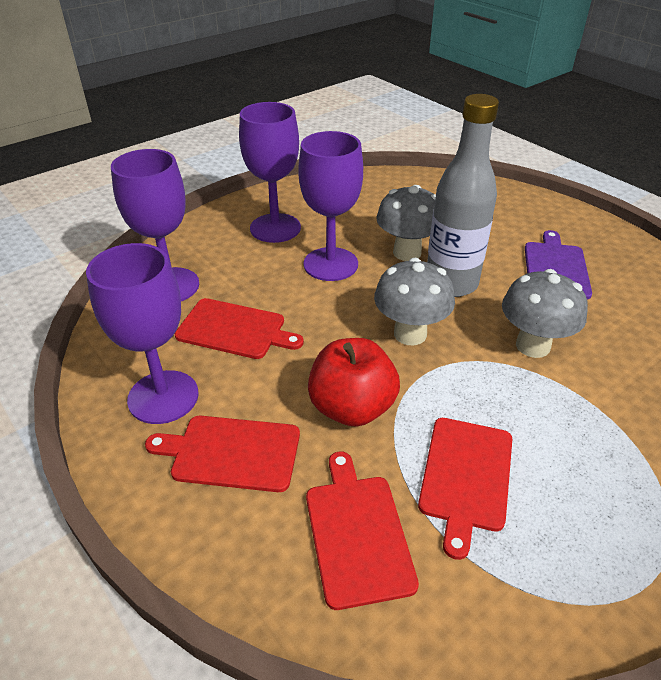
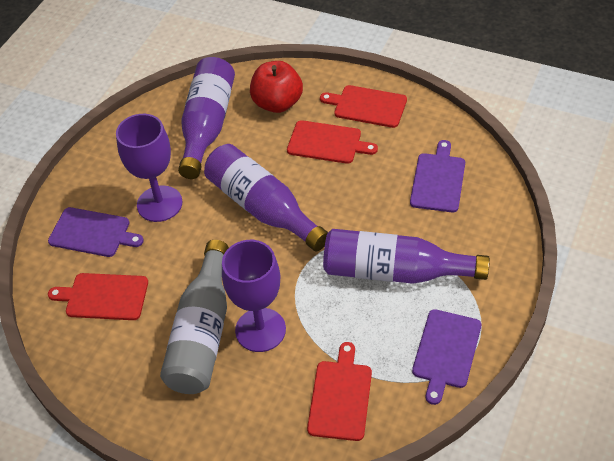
grey mushroom: [374,258,455,345] [376,185,436,261] [502,269,588,358] = 3 -> none = 0
purple bottle: none = 0 -> [178,57,235,179] [204,144,328,251] [323,229,490,284] = 3
purple cutting board: [525,230,592,300] = 1 -> [48,207,144,257] [410,140,465,212] [412,309,481,405] = 3
purple goblet: [86,243,199,424] [111,149,199,301] [239,102,301,243] [298,131,363,281] = 4 -> [116,114,183,222] [222,240,286,352] = 2

